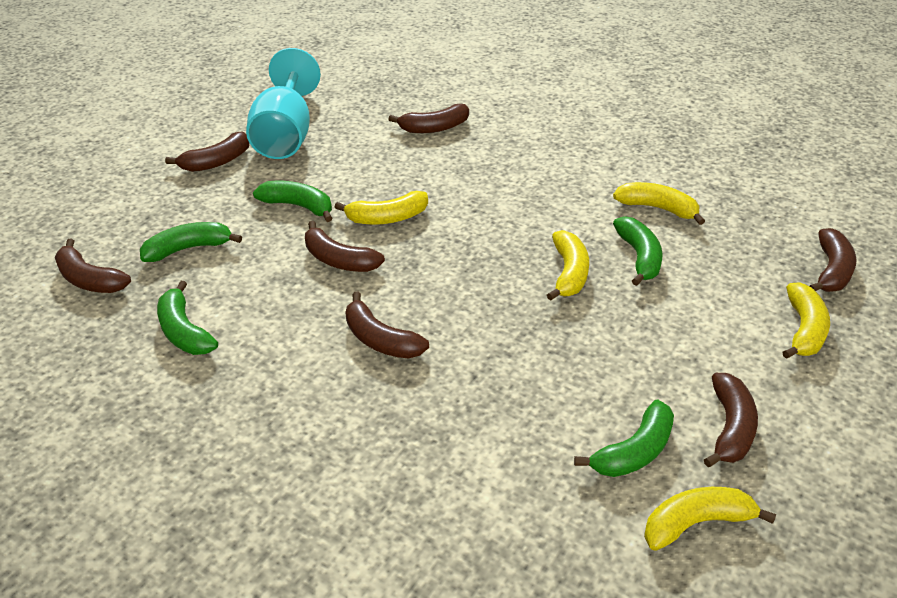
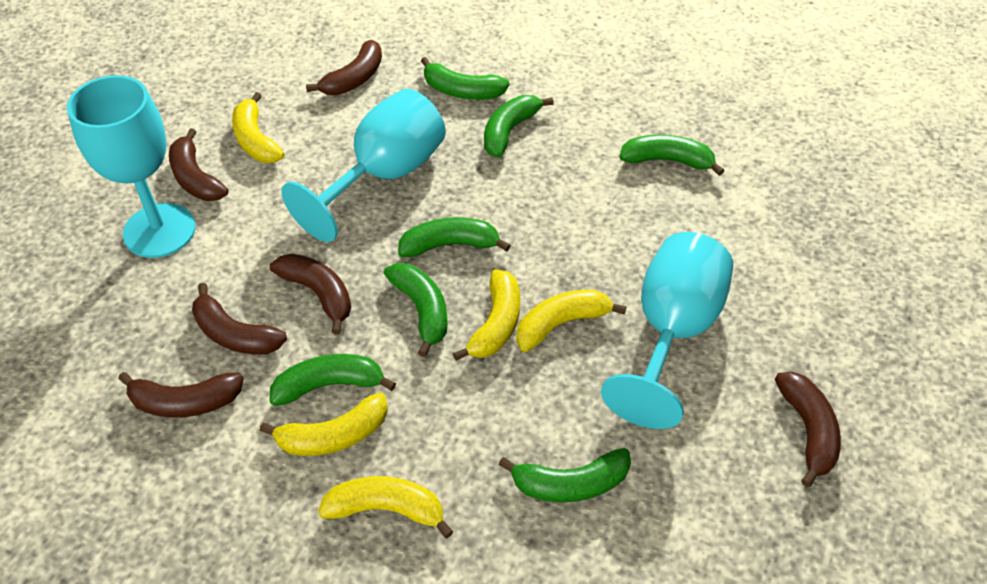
brown banana: [55,238,131,293] [165,131,249,172] [305,221,385,272] [345,292,429,359] [388,104,469,133] [704,373,758,467] [810,228,856,292] = 7 -> [118,372,244,418] [169,128,229,201] [192,283,287,355] [270,254,351,335] [306,40,382,95] [775,372,841,487] = 6
green banana: [140,222,242,262] [157,281,218,355] [253,181,332,222] [574,399,674,477] [613,216,663,286] = 5 -> [270,354,396,406] [384,263,448,357] [398,217,511,257] [421,57,510,100] [484,95,554,158] [498,448,631,502] [619,134,724,176] = 7
turquoise goblet: [246,48,321,159] = 1 -> [67,75,196,258] [281,89,446,242] [601,232,733,429] = 3

